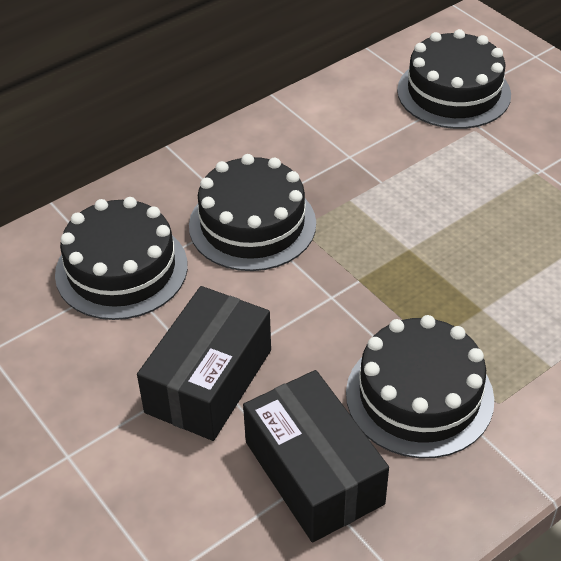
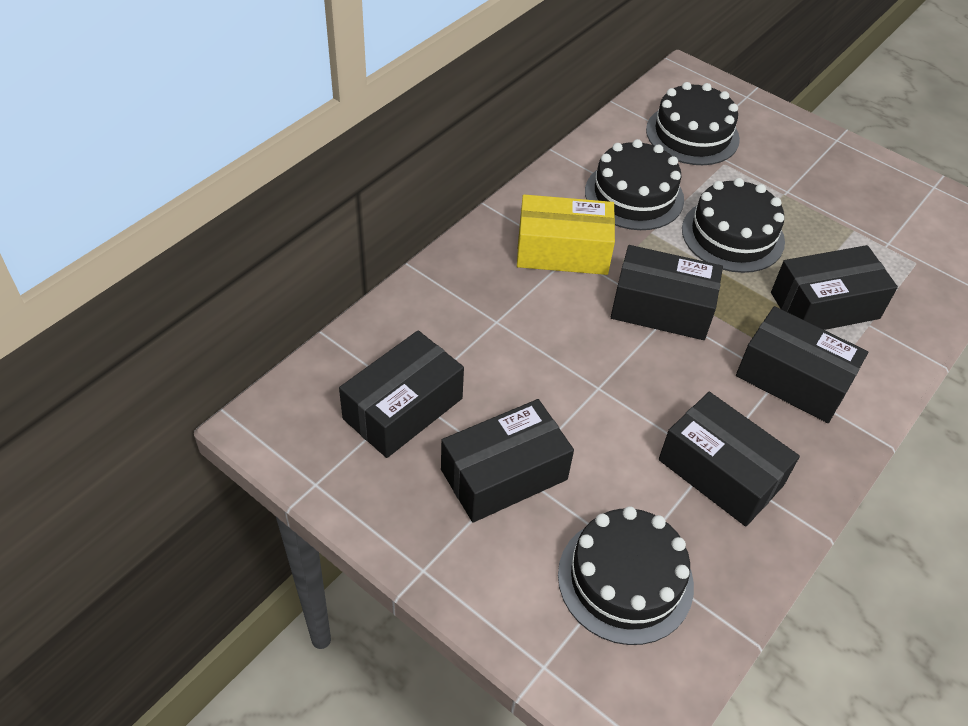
black box: [137,286,271,441] [243,370,389,543] = 2 -> [339,330,464,458] [441,399,574,523] [611,245,723,340] [659,392,800,526] [736,306,868,423] [771,245,898,330] = 6
yellow box: none = 0 -> [517,194,615,275] = 1

